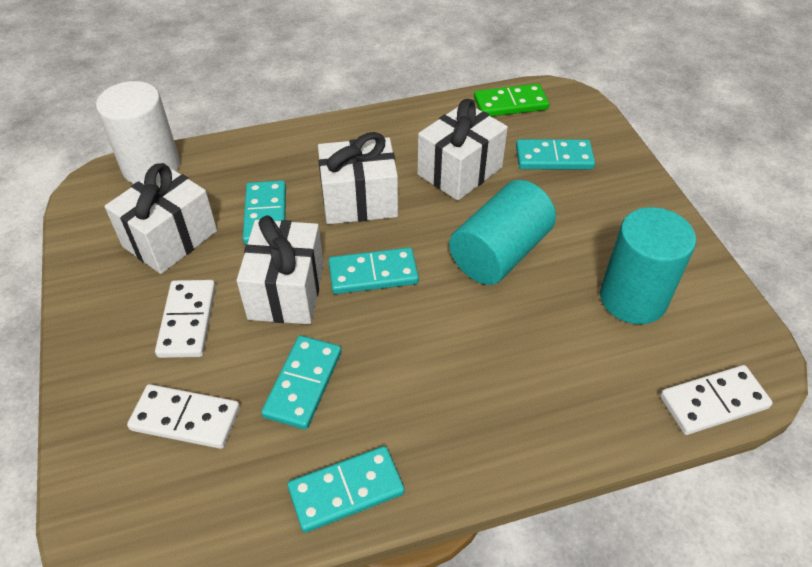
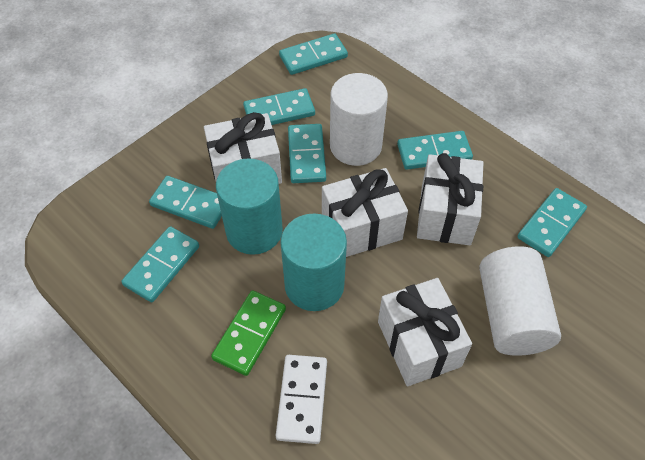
turquoise domino: [243,181,286,245] [261,336,342,430] [288,446,405,533] [328,247,419,294] [516,139,595,170] = 5 -> [121,226,199,302] [149,176,222,229] [243,88,315,125] [279,33,348,75] [288,124,326,183] [397,131,473,170] [517,188,587,257] = 7
white cylinder: [96,81,180,184] = 1 -> [330,73,388,166] [479,246,561,356] = 2
white domino: [127,384,240,449] [155,280,216,358] [660,365,773,435] = 3 -> [276,355,327,444] = 1

